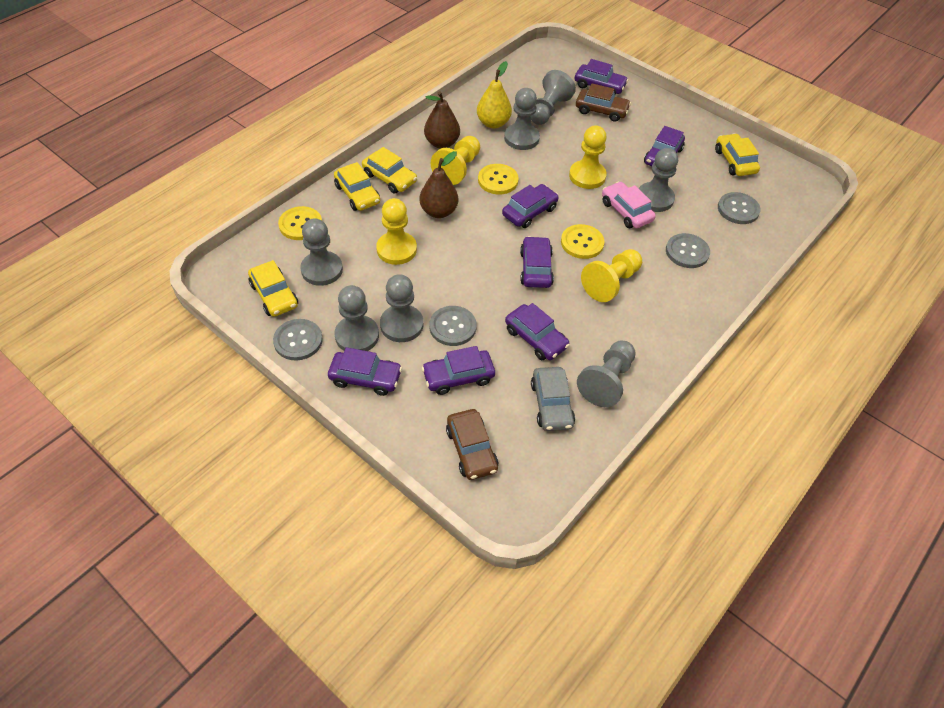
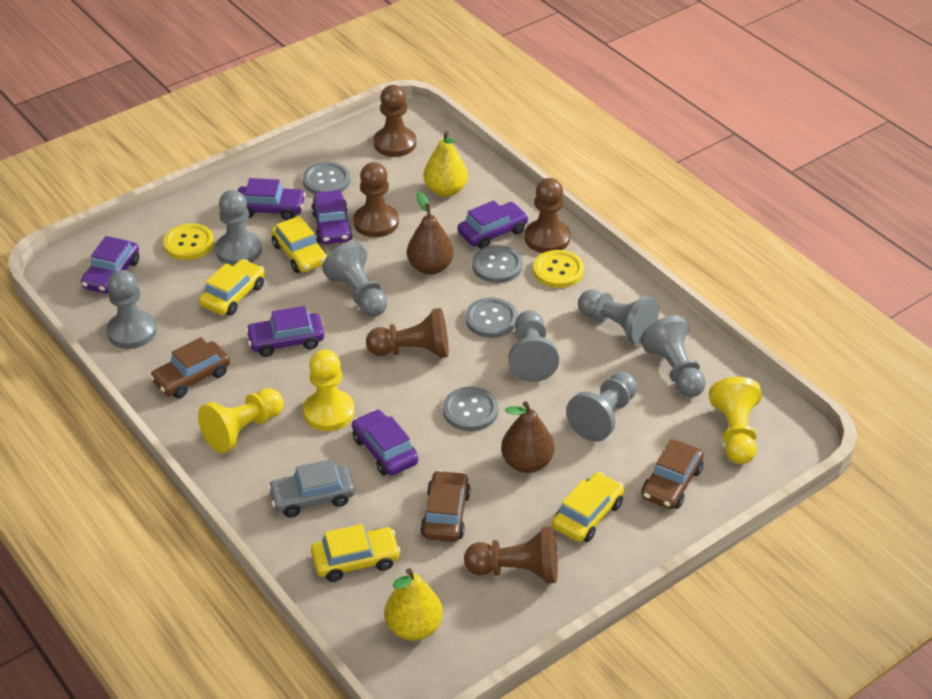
brown car: [446,409,498,480] [576,84,631,122] = 2 -> [150,337,230,398] [420,470,471,542] [641,439,704,509] = 3
brown pawn: none = 0 -> [353,162,399,237] [366,308,449,358] [374,85,416,157] [464,526,558,583] [525,178,570,253] = 5
pink car: [602,182,656,228] = 1 -> none = 0
purple car: [328,347,402,396] [422,346,495,395] [502,184,559,228] [505,303,570,360] [520,236,554,288] [574,59,628,95] [644,126,685,166] = 7 -> [81,236,139,294] [238,178,306,220] [246,306,324,357] [311,190,353,244] [352,409,418,476] [457,200,529,249] = 6
yellow button: [278,206,322,240] [478,164,519,194] [561,224,604,259] = 3 -> [163,223,214,260] [533,250,584,288] = 2
yellow pawn: [376,198,417,265] [431,136,480,185] [569,125,607,189] [581,249,642,302] = 4 -> [198,388,284,454] [303,350,355,431] [709,377,762,464] = 3
yellow pear: [477,61,512,128] = 1 -> [385,568,443,641] [424,131,468,197] = 2

